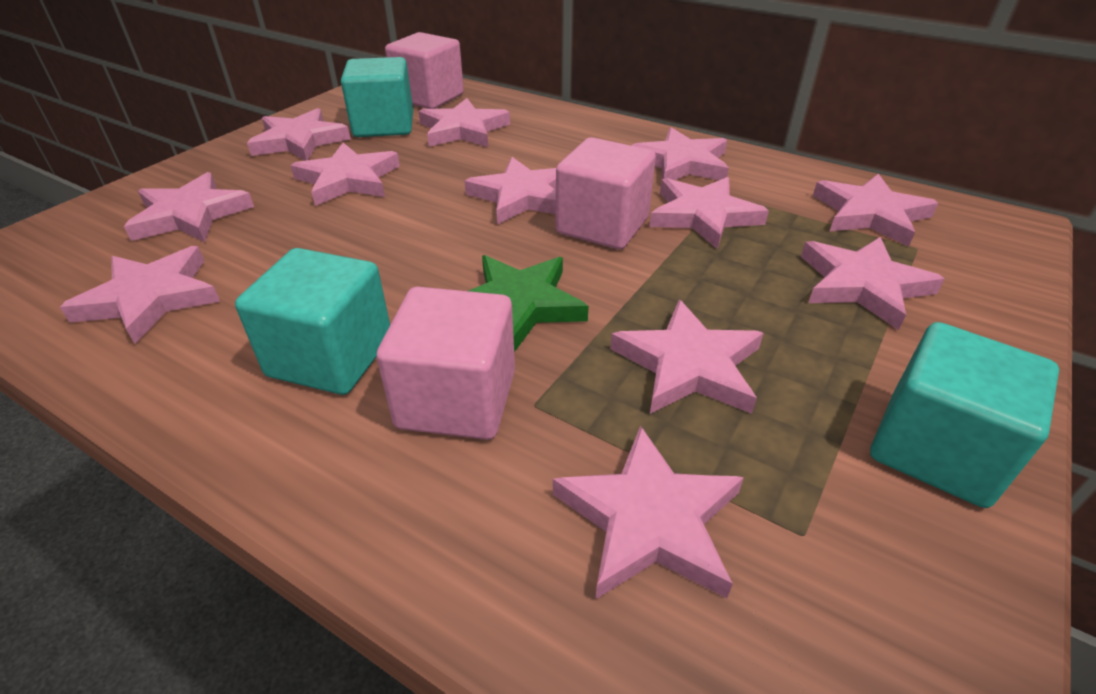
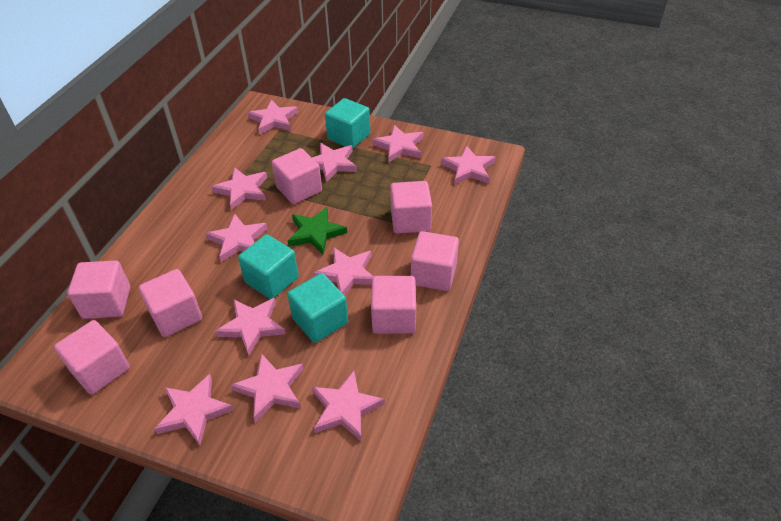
pink cube: [376,287,515,440] [385,32,464,109] [555,137,656,249] = 3 -> [54,320,130,395] [68,260,130,319] [139,269,202,337] [272,148,322,204] [371,276,416,334] [390,181,432,234] [411,231,459,291] = 7
pink star: [60,246,220,344] [124,172,254,242] [247,108,351,161] [290,143,400,206] [418,98,510,147] [465,157,556,225] [553,425,744,600] [611,300,764,414] [631,127,729,180] [649,177,769,249] [801,237,945,330] [813,174,938,247] = 12 -> [155,374,234,445] [206,214,268,262] [212,167,267,210] [215,298,285,356] [231,353,303,422] [248,100,298,135] [312,143,357,182] [312,371,385,441] [314,247,374,295] [372,125,423,163] [441,145,496,185] = 11

